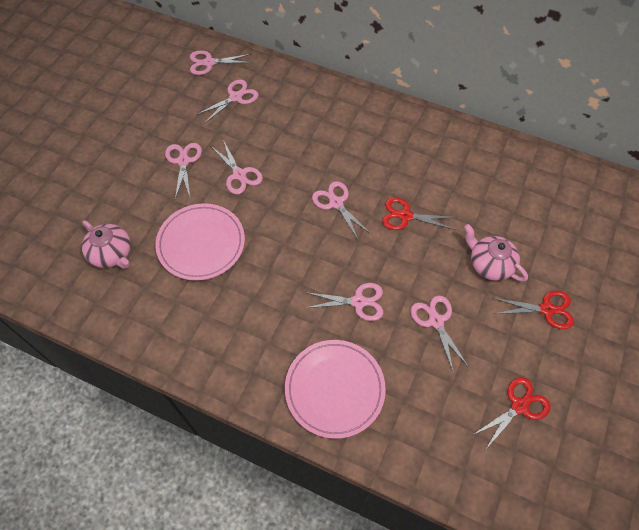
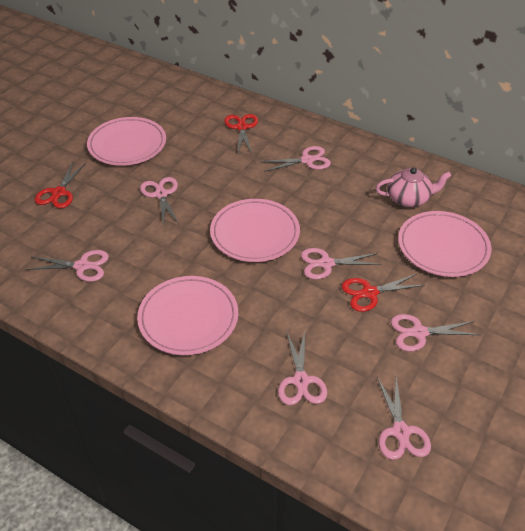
pink plate: [155,203,245,281] [285,340,386,439] = 2 -> [87,117,166,166] [137,276,238,355] [210,199,300,262] [398,211,492,277] = 4
pink teapot: [82,220,131,269] [464,224,528,282] = 2 -> [376,167,451,207] = 1

